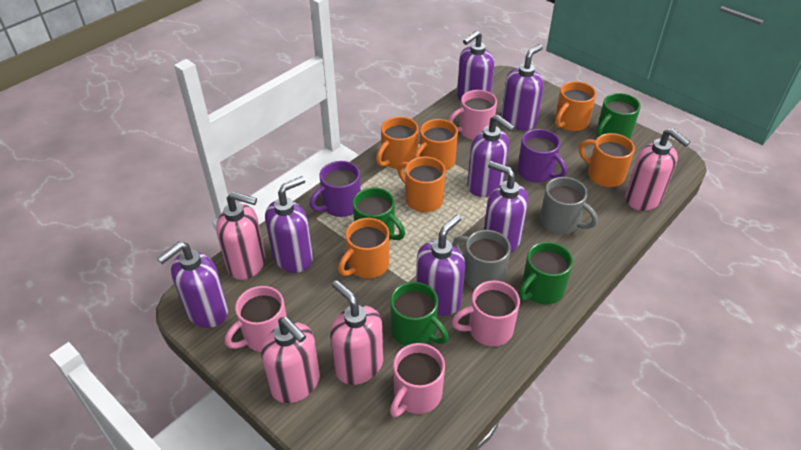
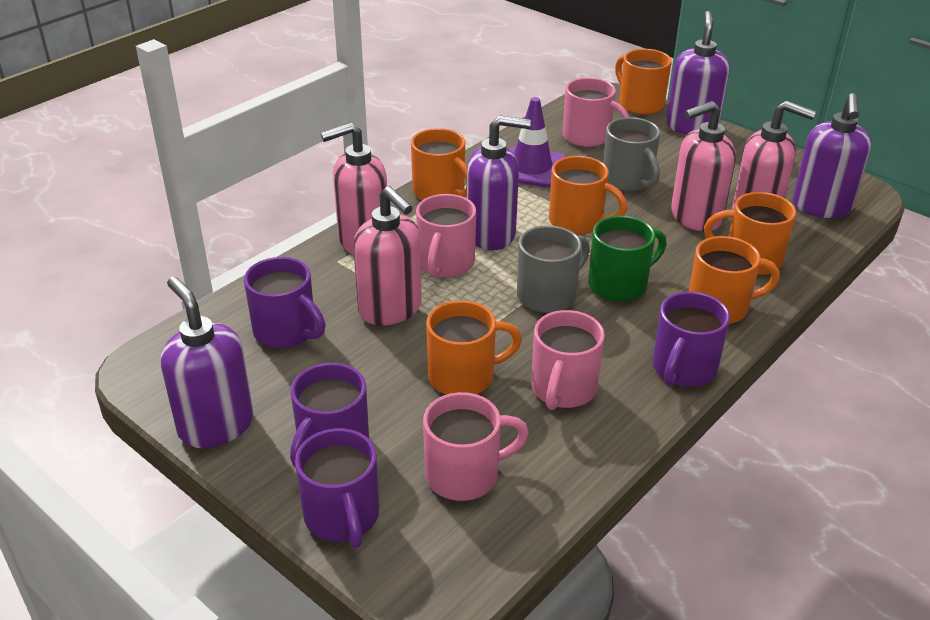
green mug: [352,187,405,241] [390,282,449,346] [518,242,573,304] [596,93,641,139] = 4 -> [588,216,667,302] = 1
purple mug: [309,161,361,217] [517,129,567,183] = 2 -> [244,257,326,349] [290,363,369,467] [295,428,379,548] [653,292,730,387] = 4
purple soap dispenser: [157,242,228,328] [265,176,313,273] [416,215,465,316] [457,30,494,101] [467,115,515,197] [484,161,528,253] [501,44,544,130] = 7 -> [161,277,253,448] [467,115,531,250] [666,11,730,135] [792,93,871,218] = 4
purple traffic cone: none = 0 -> [509,97,566,187] = 1

